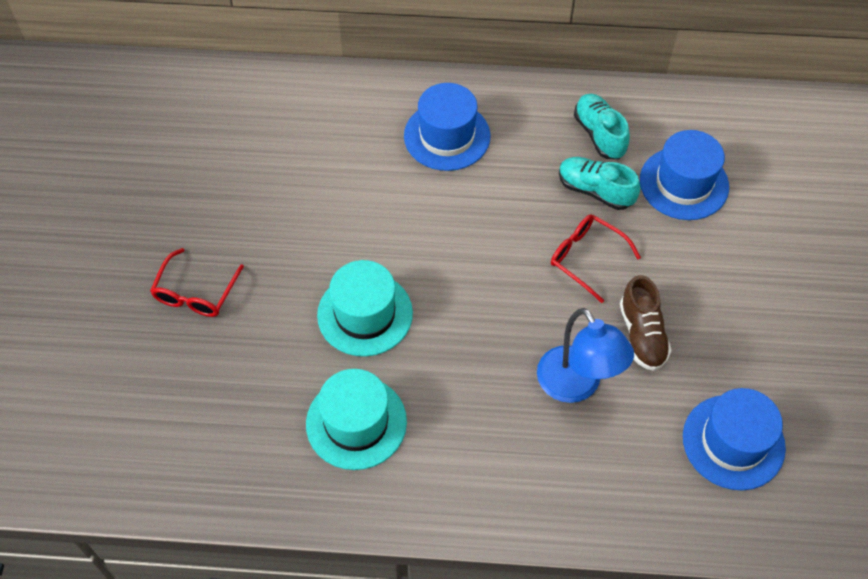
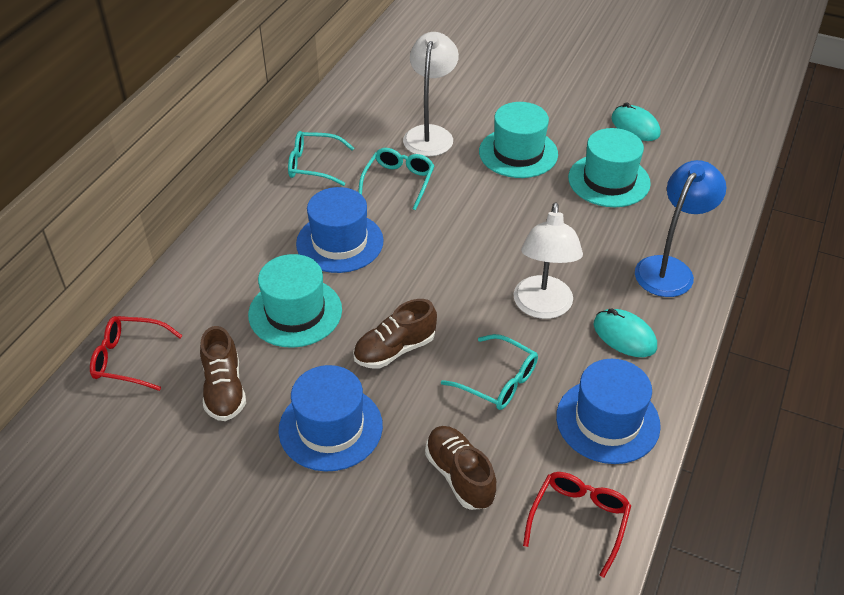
brown shoe: [620,275,672,371] = 1 -> [200,326,246,421] [353,299,437,369] [425,426,496,510] = 3
turquoise glasses: none = 0 -> [288,131,354,186] [358,148,435,210] [441,334,538,410] = 3
turquoise hat: [306,369,407,470] [317,260,413,357] = 2 -> [248,254,342,348] [479,102,558,178] [568,128,651,207] = 3
turquoise mouse: none = 0 -> [594,308,657,357] [611,102,661,141] = 2
turquoise shoe: [559,157,640,210] [574,94,630,159] = 2 -> none = 0
white lamp: none = 0 -> [403,32,459,157] [513,202,583,319] = 2

